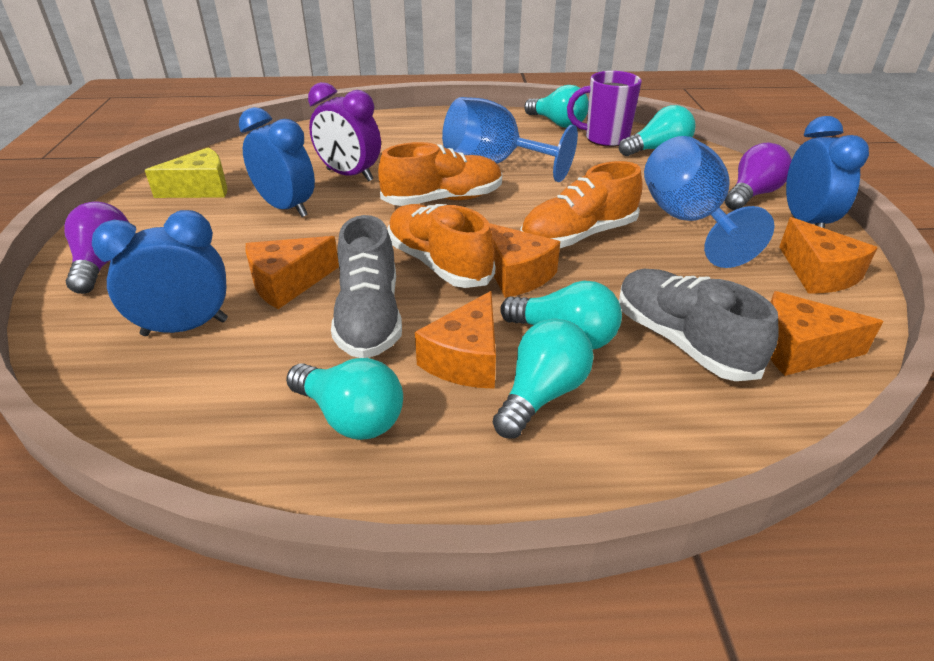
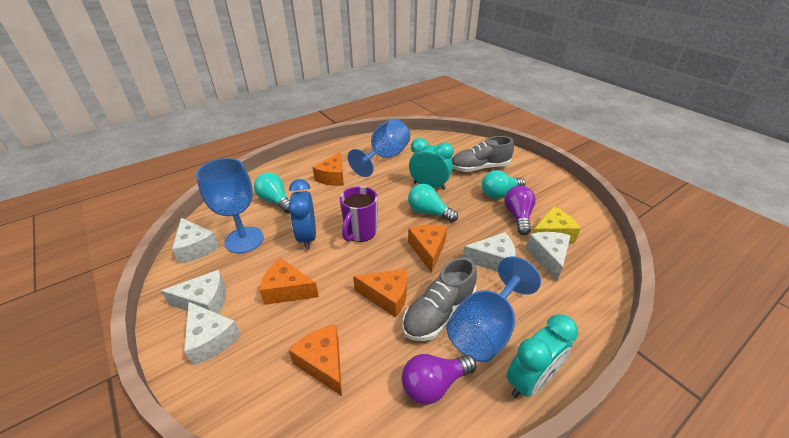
blue clock: [92,210,228,336] [239,107,315,217] [786,116,869,228] = 3 -> [288,179,316,250] = 1
blue goblet: [442,97,578,182] [644,136,775,268] = 2 -> [196,158,264,254] [348,119,410,177] [446,256,541,362] = 3
orange shoe: [378,142,502,206] [388,204,495,288] [520,161,643,248] = 3 -> none = 0
purple clock: [308,82,381,182] = 1 -> none = 0
turquoise clock: none = 0 -> [409,138,453,190] [506,314,578,398] = 2
turquoise light bulb: [286,358,403,440] [493,319,594,438] [500,281,622,349] [524,85,589,128] [619,105,696,156] = 5 -> [254,173,290,213] [408,184,458,222] [482,170,525,199] = 3
white cheese: none = 0 -> [161,270,226,314] [172,218,220,264] [184,302,241,365] [463,232,516,272] [526,232,571,282] = 5

